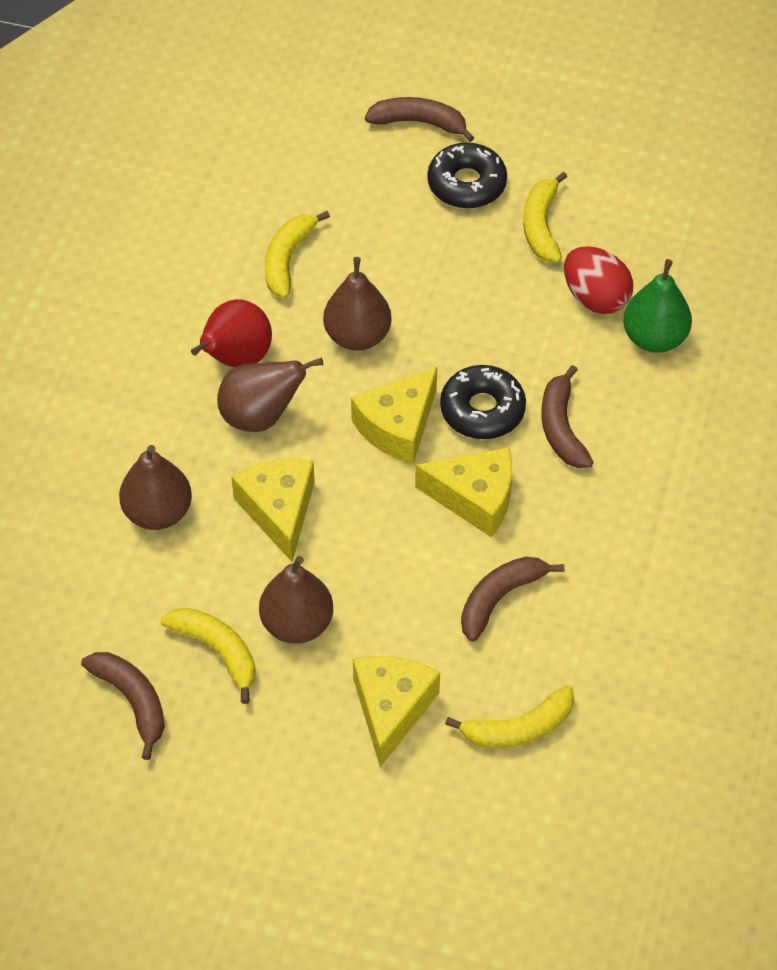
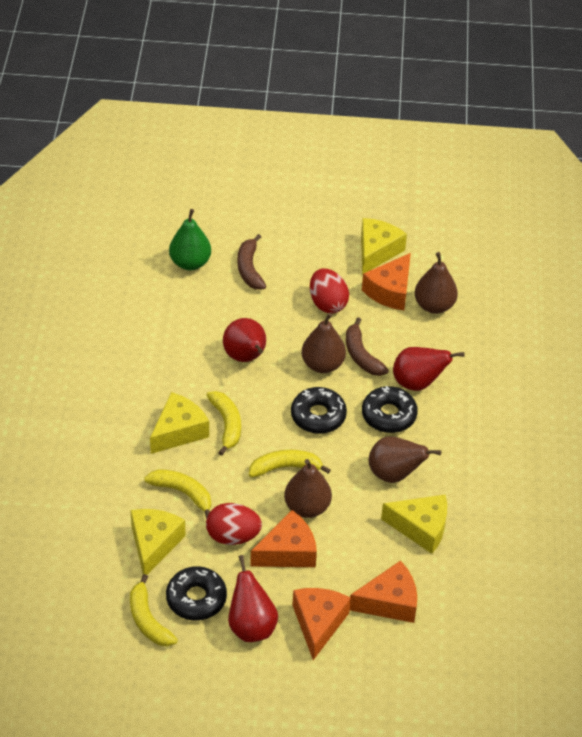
black donut: [427,142,507,209] [440,365,526,439] = 2 -> [166,566,227,621] [291,387,347,434] [362,386,418,433] = 3
brown banana: [81,652,165,760] [365,97,475,142] [461,557,564,642] [541,365,594,468] = 4 -> [237,234,266,290] [346,317,389,376] = 2
orange cheese: none = 0 -> [250,510,317,567] [292,588,351,660] [350,560,417,623] [362,253,411,310] = 4
red egg: [564,246,633,314] = 1 -> [206,503,262,545] [310,268,349,313] = 2
red pear: [191,299,272,368] = 1 -> [223,318,266,362] [228,555,278,642] [393,347,465,391] = 3

